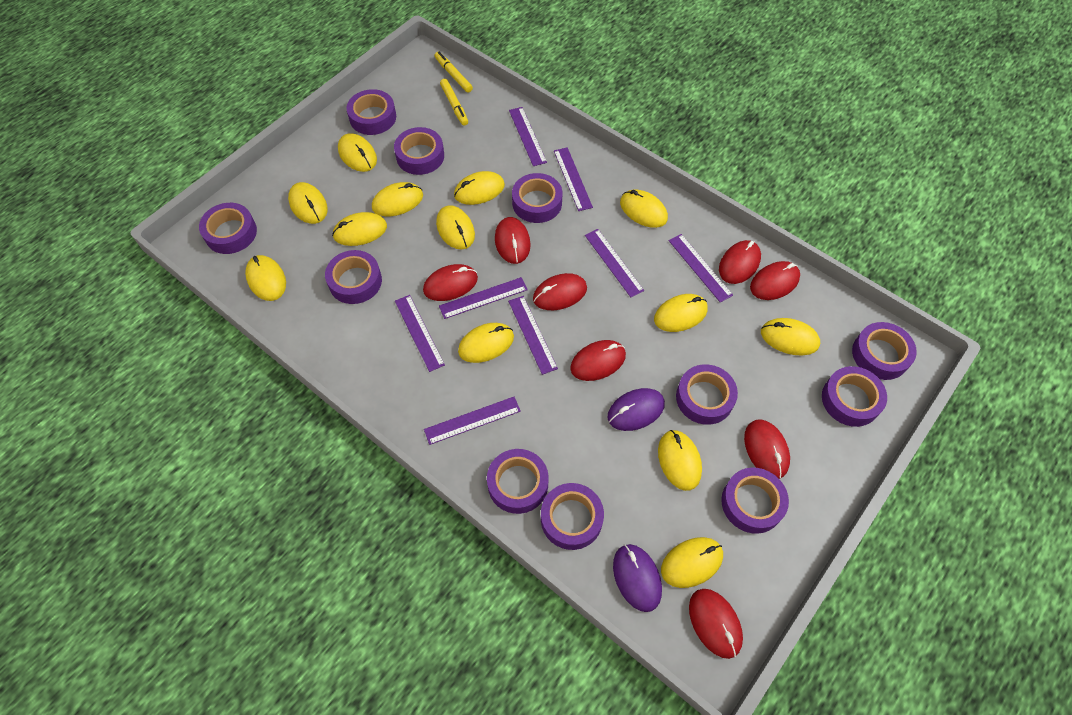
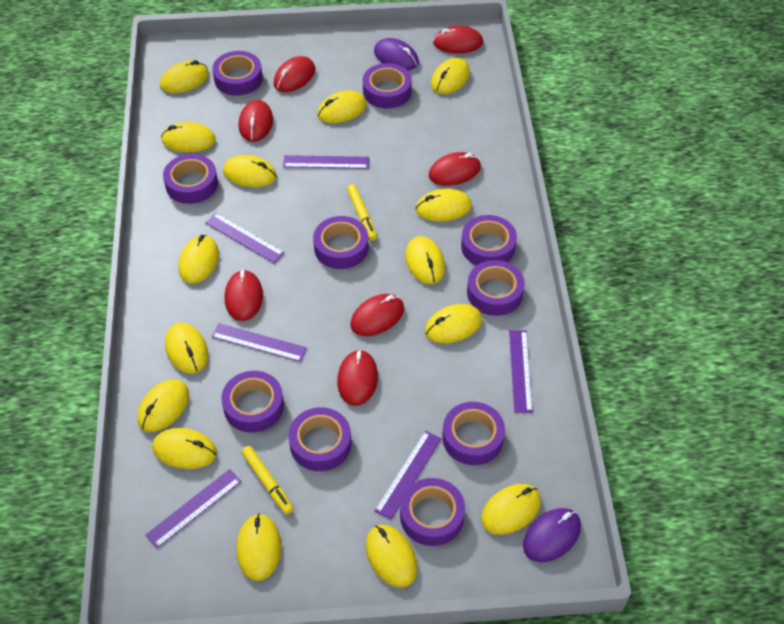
purple ruler: [395,295,445,372] [424,397,521,445] [439,277,528,319] [508,296,558,375] [509,107,547,166] [554,147,593,211] [585,229,644,297] [669,234,733,303] = 8 -> [145,469,242,548] [205,213,284,263] [211,323,307,362] [283,155,369,169] [374,431,441,520] [509,330,533,413] = 6
purple tape: [199,203,257,254] [325,250,382,304] [347,89,396,135] [394,127,444,175] [487,449,549,514] [512,173,562,223] [541,483,604,550] [676,364,738,425] [721,468,789,534] [822,366,887,427] [852,322,917,380] = 11 -> [163,154,218,204] [212,51,263,96] [221,371,284,433] [289,407,352,471] [313,216,368,269] [363,63,412,109] [400,478,465,546] [442,402,505,465] [461,215,517,266] [467,260,525,316] = 10
red mouse: [423,264,478,301] [495,217,531,264] [533,273,587,310] [570,340,626,381] [689,589,743,659] [719,240,761,284] [744,419,790,479] [750,261,800,300] = 8 -> [225,270,263,321] [239,100,273,142] [274,56,315,92] [337,349,378,406] [350,294,404,336] [429,152,481,186] [433,26,483,54] = 7
yellow mouse: [245,255,286,301] [288,182,327,224] [332,212,387,246] [338,133,377,172] [372,182,423,216] [436,205,475,249] [454,171,505,205] [458,323,514,363] [620,190,668,228] [654,294,708,332] [658,430,702,491] [661,537,723,588] [761,318,820,355] = 13 -> [137,379,189,432] [152,428,217,469] [160,60,209,93] [161,122,216,152] [165,323,208,374] [179,235,219,283] [223,155,277,187] [236,514,281,581] [317,90,367,123] [366,525,417,588] [405,236,445,284] [416,189,472,221] [425,304,482,343] [431,58,470,94] [481,484,541,535] = 15

